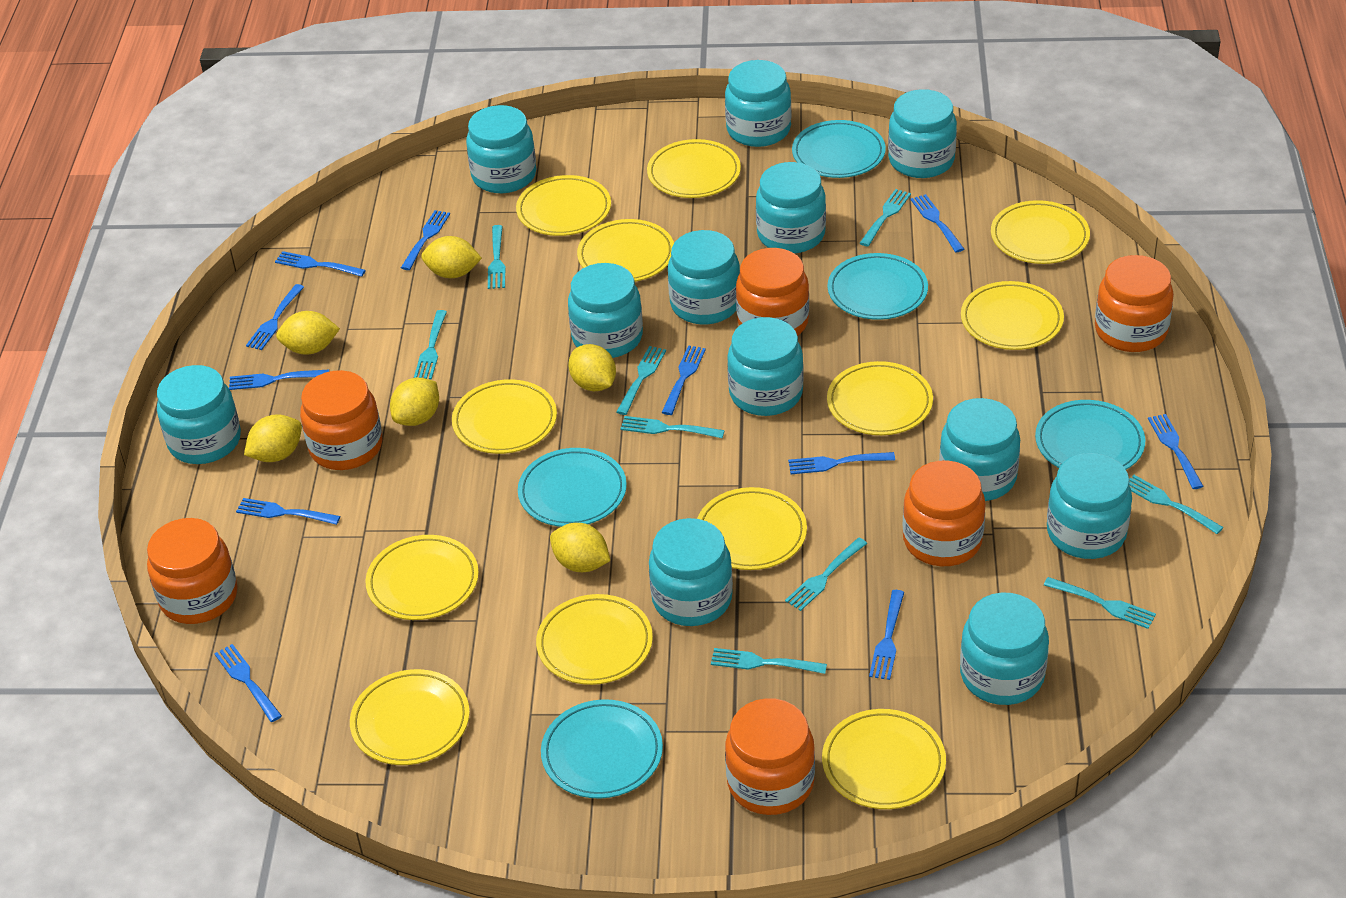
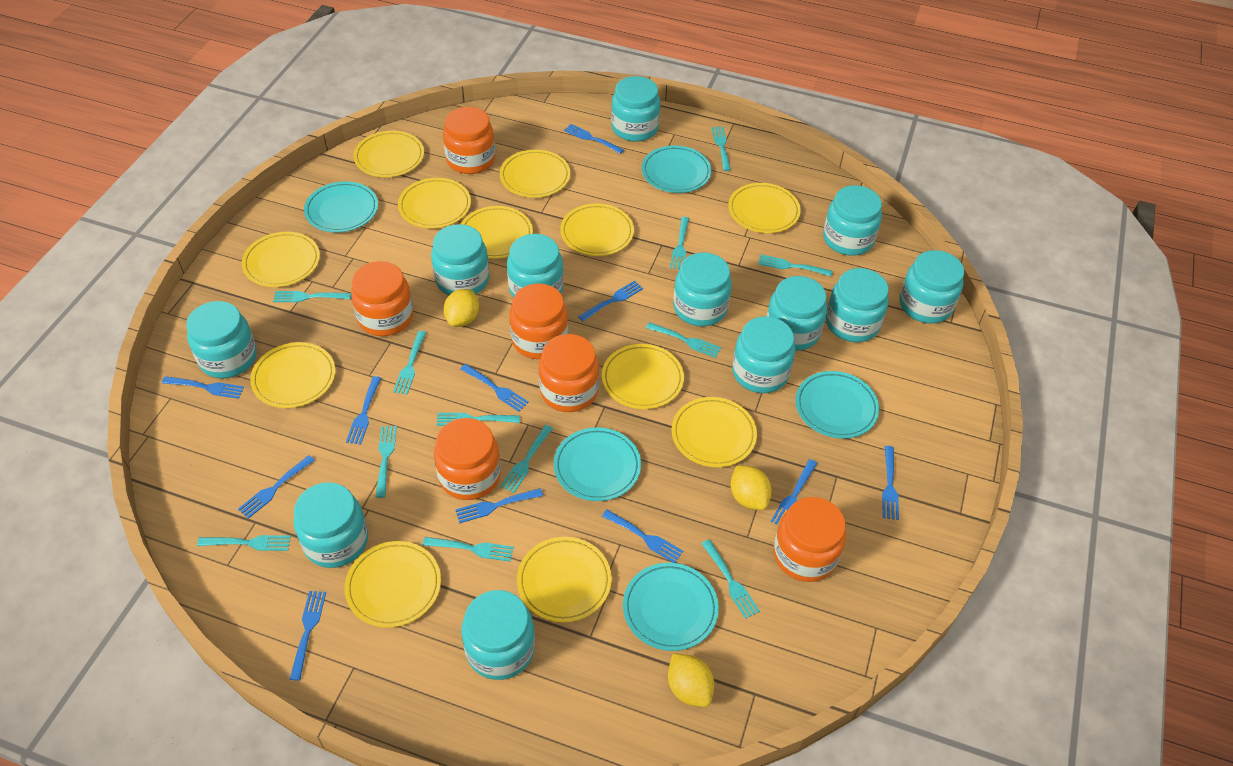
turquoise fork: [414,310,447,379] [488,225,506,289] [616,346,666,415] [620,416,725,438] [711,648,827,674] [785,538,867,611] [860,189,911,247] [1044,577,1156,629] [1129,475,1223,534] = 9 -> [197,535,291,551] [273,291,351,302] [376,426,397,498] [393,331,427,395] [423,537,514,562] [436,413,520,426] [501,425,553,493] [646,322,721,358] [670,217,689,270] [701,539,760,619] [712,127,731,171] [758,255,832,276] = 12
yellow lemon: [244,414,302,462] [276,311,340,355] [390,378,439,426] [421,236,482,278] [550,523,610,572] [568,344,616,391] = 6 -> [443,289,479,327] [668,654,714,707] [731,465,772,510] = 3

